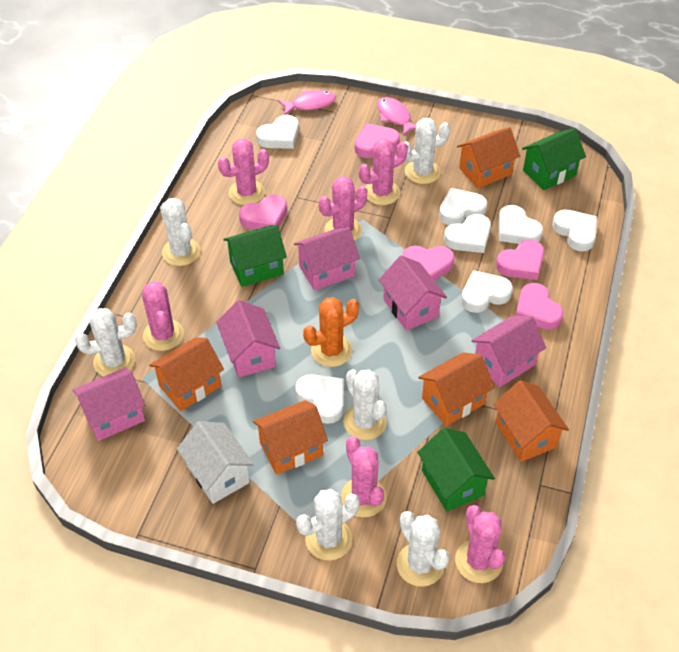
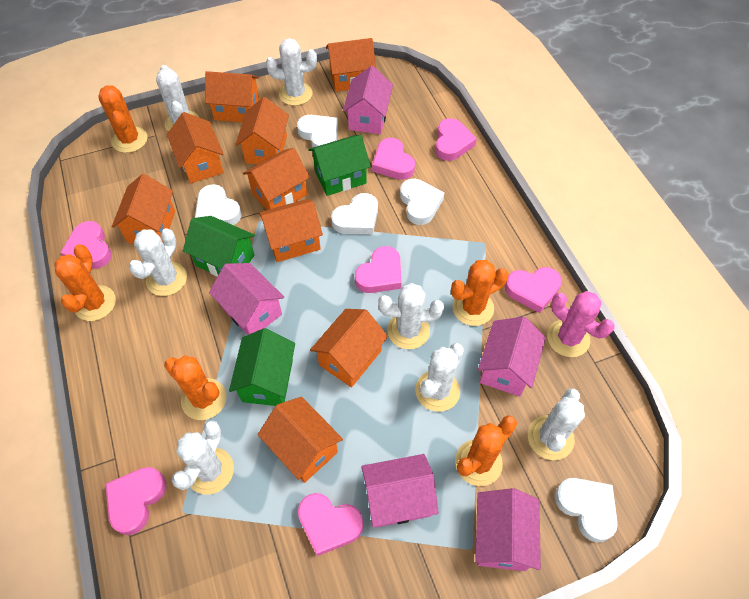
orange cactus: [303,297,359,367] = 1 -> [55,244,116,321] [98,85,148,153] [164,356,226,420] [451,260,509,326] [455,415,517,486] = 5
orange house: [149,337,224,411] [253,400,328,475] [418,353,495,426] [457,127,520,188] [493,380,569,462] = 5 -> [112,174,175,244] [167,112,224,183] [205,71,260,122] [235,97,289,164] [243,148,310,210] [258,397,343,483] [259,199,323,262] [310,309,388,388] [326,38,376,92] = 9
pink cactus: [142,281,184,351] [218,138,269,205] [319,176,367,241] [341,436,387,517] [359,138,408,205] [455,505,505,583] = 6 -> [547,291,615,357] = 1
pink fish: [278,90,336,115] [377,97,416,136] = 2 -> none = 0
pink heart: [239,195,287,230] [355,123,400,158] [402,246,455,281] [496,240,544,280] [515,283,563,330] = 5 -> [60,221,112,269] [105,467,166,535] [298,493,364,556] [355,246,402,293] [372,138,415,180] [435,118,477,161] [505,267,562,313] = 7
white cactus: [75,308,137,376] [160,198,200,266] [296,489,359,561] [343,369,387,440] [397,511,450,587] [405,118,451,184] = 6 -> [129,228,187,296] [156,65,199,132] [172,420,234,495] [266,38,317,106] [378,283,444,349] [415,343,464,412] [528,388,585,460] = 7
white heart: [256,115,299,149] [295,374,344,424] [439,188,487,225] [444,214,491,253] [461,270,513,313] [498,205,543,244] [552,210,597,251] = 7 -> [195,184,241,225] [297,115,338,148] [331,193,378,234] [400,179,444,225] [555,478,618,543] = 5
white house: [177,421,254,504] = 1 -> none = 0

